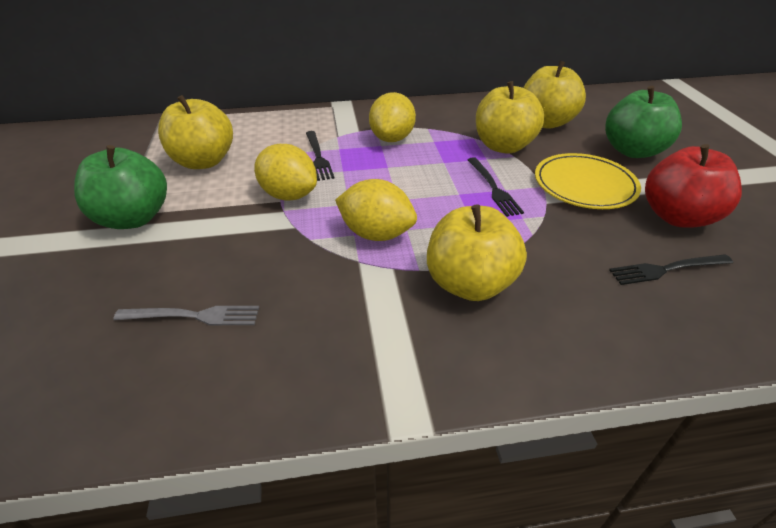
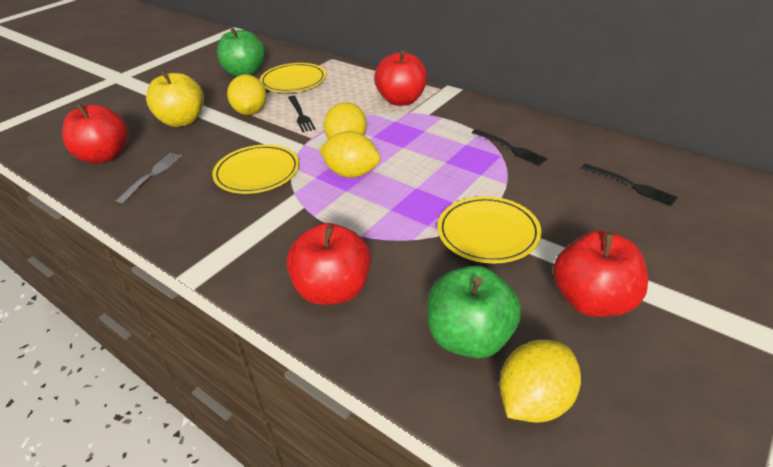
red apple: [645,144,742,228] = 1 -> [62,103,128,163] [286,223,371,305] [374,50,427,106] [553,231,648,317] = 4
yellow apple: [158,95,233,169] [427,204,527,301] [476,81,544,153] [523,61,586,129] = 4 -> [146,71,204,127] = 1
yellow lemon: [254,144,317,201] [335,179,417,241] [369,92,416,142] = 3 -> [227,75,267,115] [319,131,380,178] [324,102,367,139] [499,340,581,423] = 4
yellow plate: [535,153,641,209] = 1 -> [212,144,299,194] [260,63,326,92] [437,196,542,264] = 3

